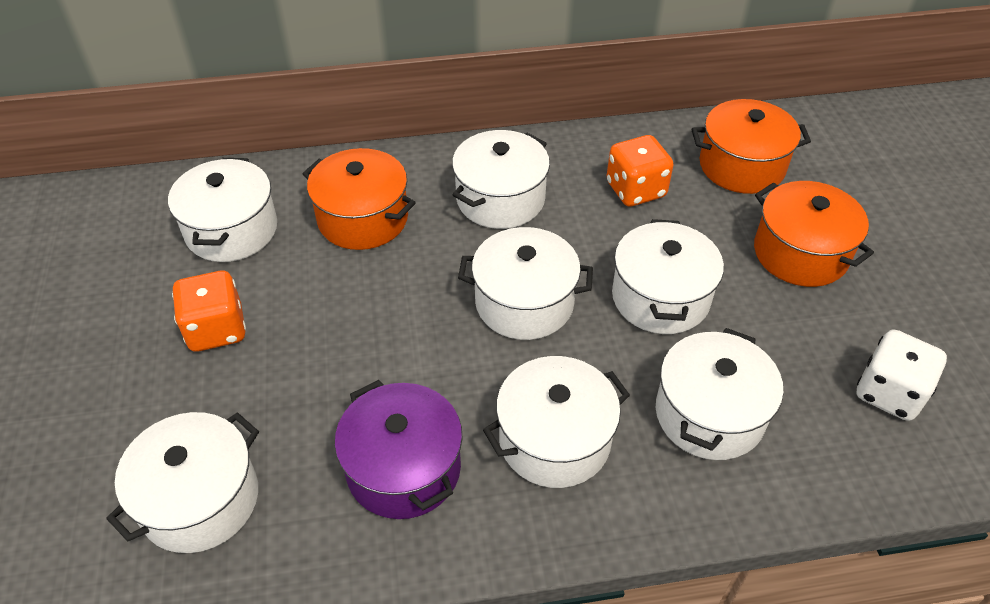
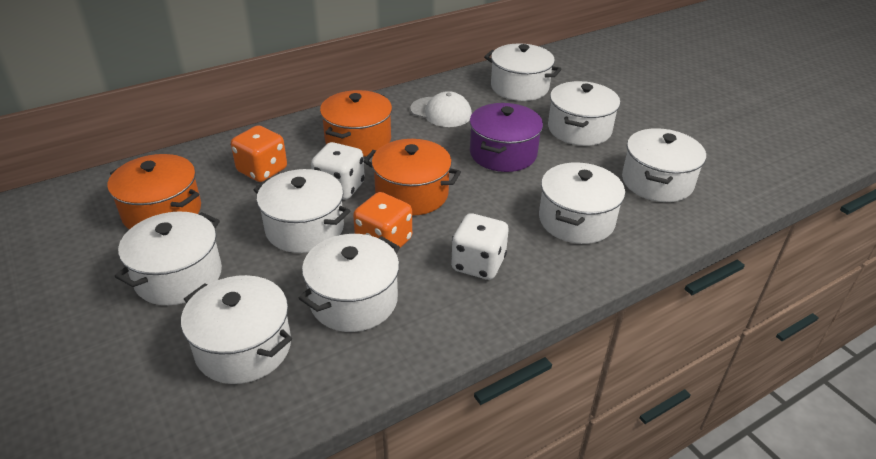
white cap: none = 0 -> [410,91,472,127] = 1
white dice: [856,330,947,421] = 1 -> [311,142,365,199] [451,213,509,280] = 2
white pot: [106,412,259,553] [168,158,277,262] [452,130,550,229] [458,227,593,340] [483,356,630,488] [612,219,724,334] [656,328,783,460] = 7 -> [115,212,222,305] [181,275,292,384] [254,169,350,253] [299,234,400,332] [484,43,562,101] [539,162,625,244] [548,81,620,146] [622,128,706,202] = 8

